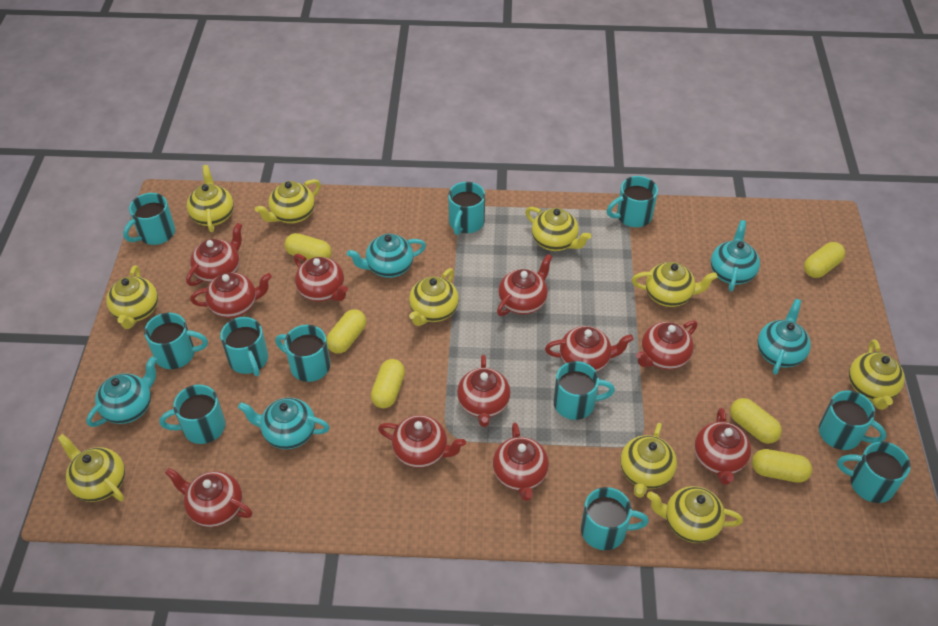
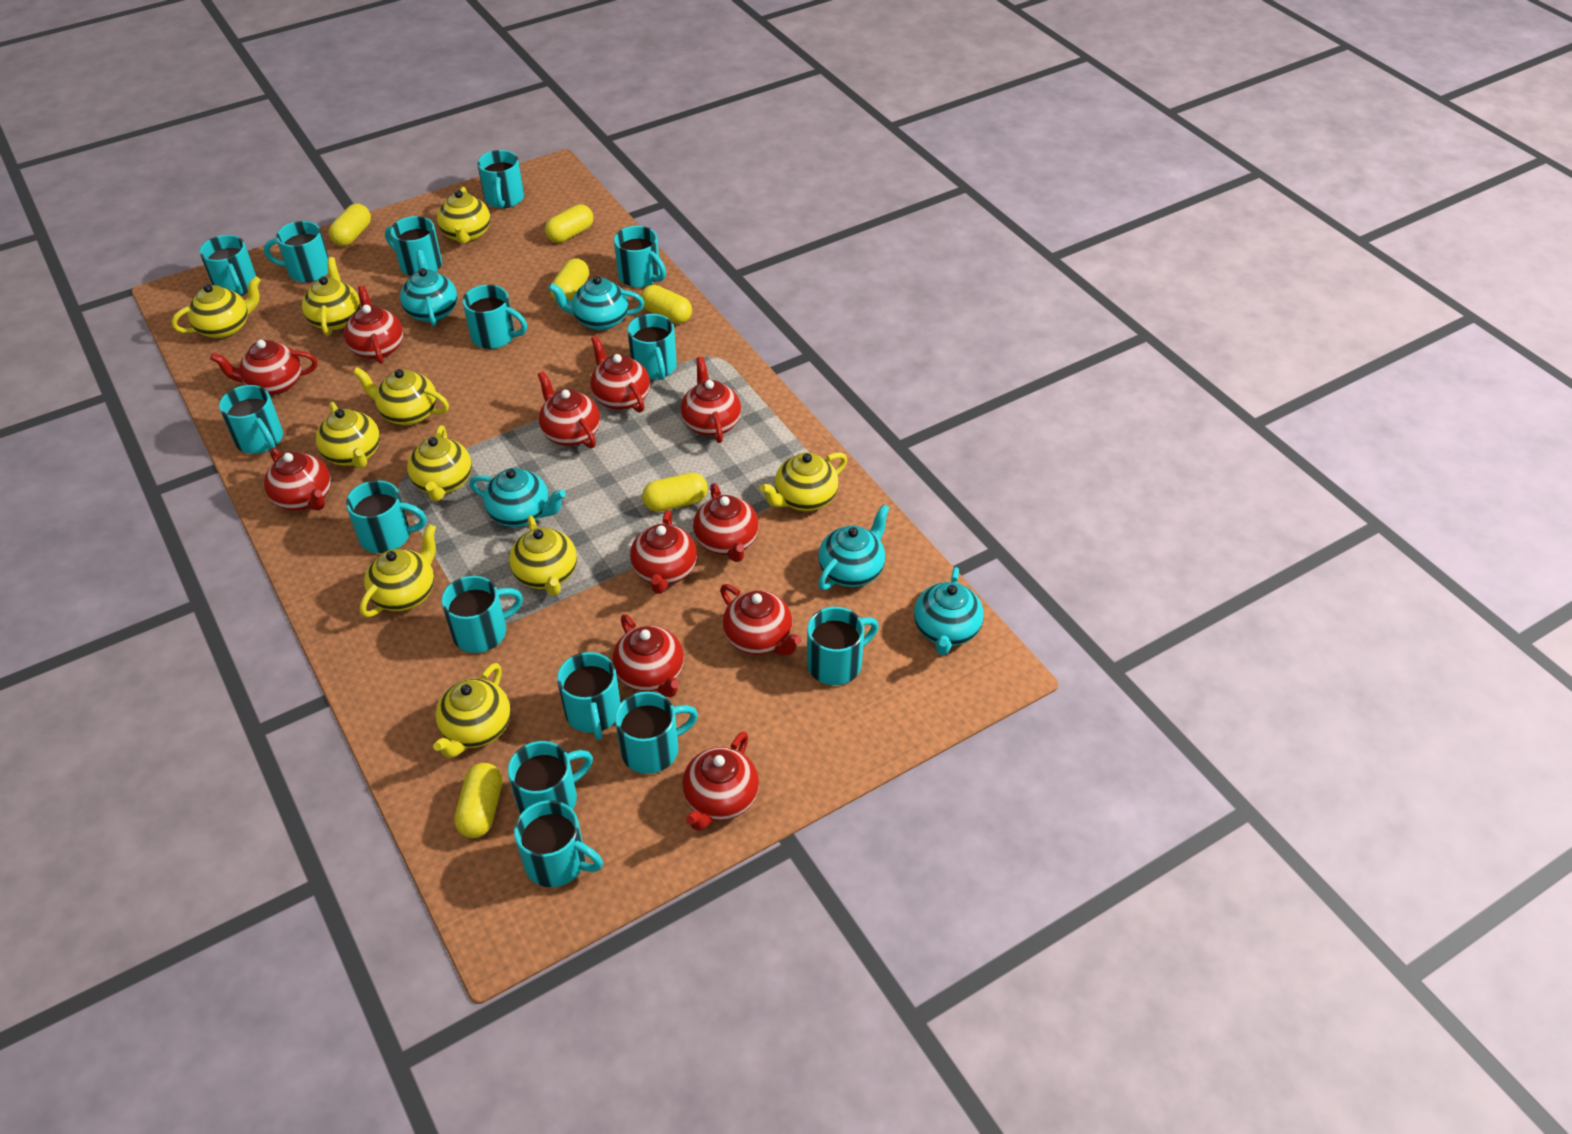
turquoise mug: [123,193,175,245] [144,313,208,369] [160,385,225,444] [220,317,268,376] [275,325,330,382] [448,182,485,235] [553,361,615,420] [581,487,649,550] [607,176,658,227] [819,390,887,450] [837,442,911,503] = 11 -> [199,235,257,296] [219,385,283,454] [264,221,329,283] [346,480,427,553] [385,216,442,276] [441,576,523,653] [462,285,527,349] [477,150,524,208] [507,741,593,814] [514,800,603,887] [557,652,621,740] [614,226,666,287] [615,691,698,774] [627,314,677,380] [807,607,879,685] = 15

